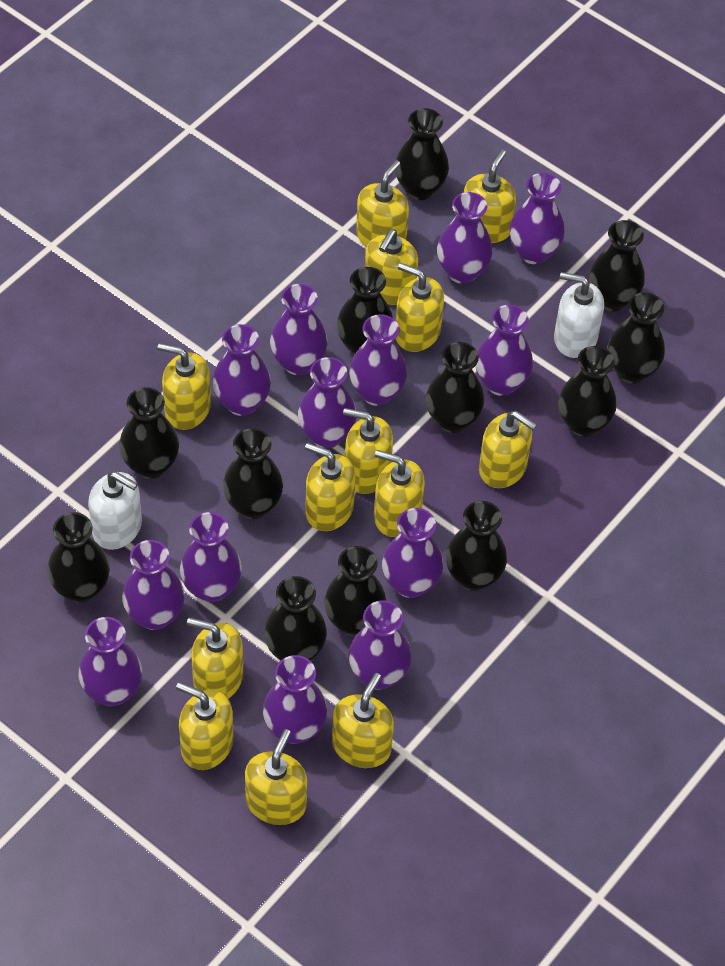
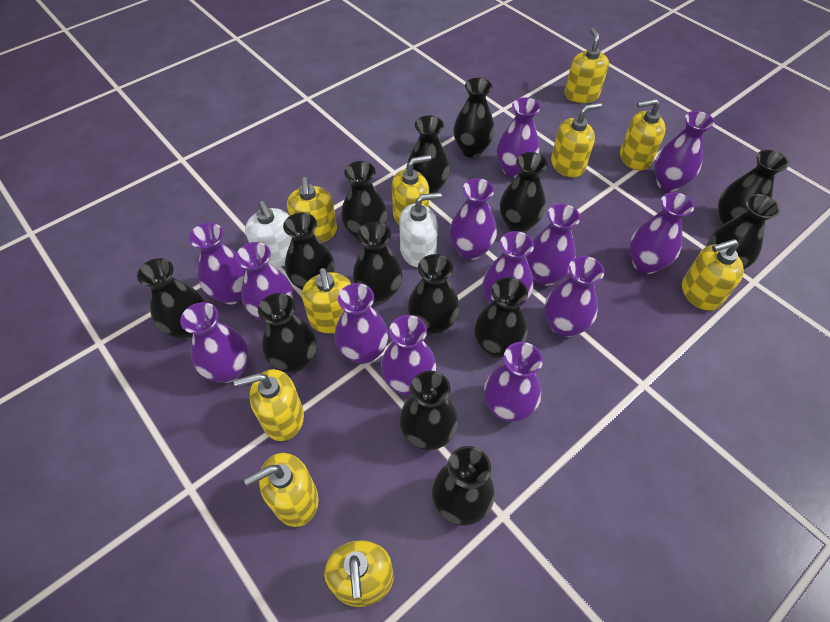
black vase: [47,512,110,603] [119,387,179,479] [223,428,283,519] [264,576,327,661] [324,546,386,636] [337,267,393,355] [395,108,449,200] [426,342,484,433] [446,501,507,591] [558,346,617,437] [589,220,645,312] [608,293,665,384] = 12 -> [137,258,205,340] [258,293,317,374] [283,213,335,290] [341,161,388,241] [353,222,403,303] [399,371,458,450] [406,115,450,193] [408,254,459,336] [432,446,495,526] [453,78,495,158] [474,277,528,358] [500,152,547,233] [707,194,780,269] [718,150,789,226] = 14
yellow soap dispenser: [158,343,211,430] [176,682,234,770] [187,617,243,699] [245,729,307,825] [305,443,356,531] [332,673,394,768] [343,408,393,494] [356,160,409,247] [365,229,418,305] [374,450,425,537] [396,263,444,352] [464,150,516,243] [479,411,537,488] = 13 -> [234,369,304,441] [244,453,319,527] [287,177,337,242] [302,268,351,333] [324,540,393,607] [392,155,431,225] [551,103,602,178] [564,28,609,103] [620,99,666,170] [682,239,744,311] = 10

